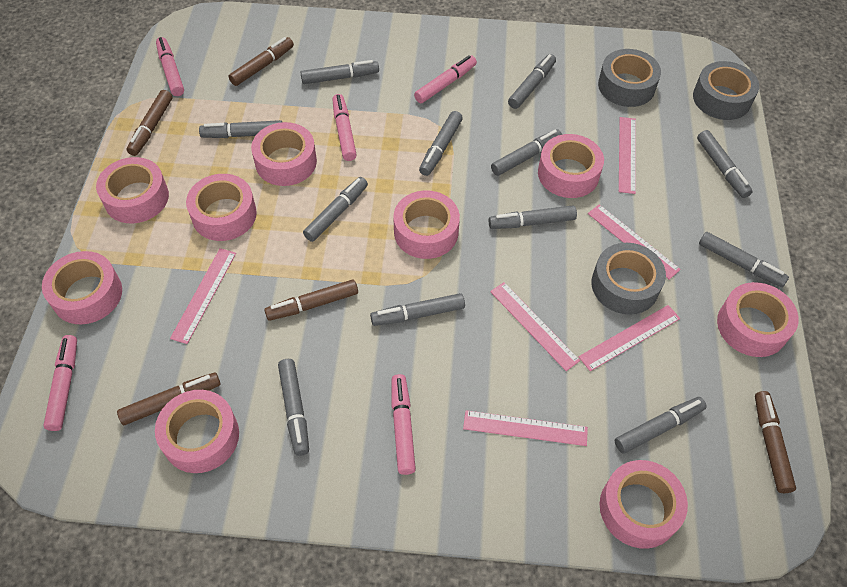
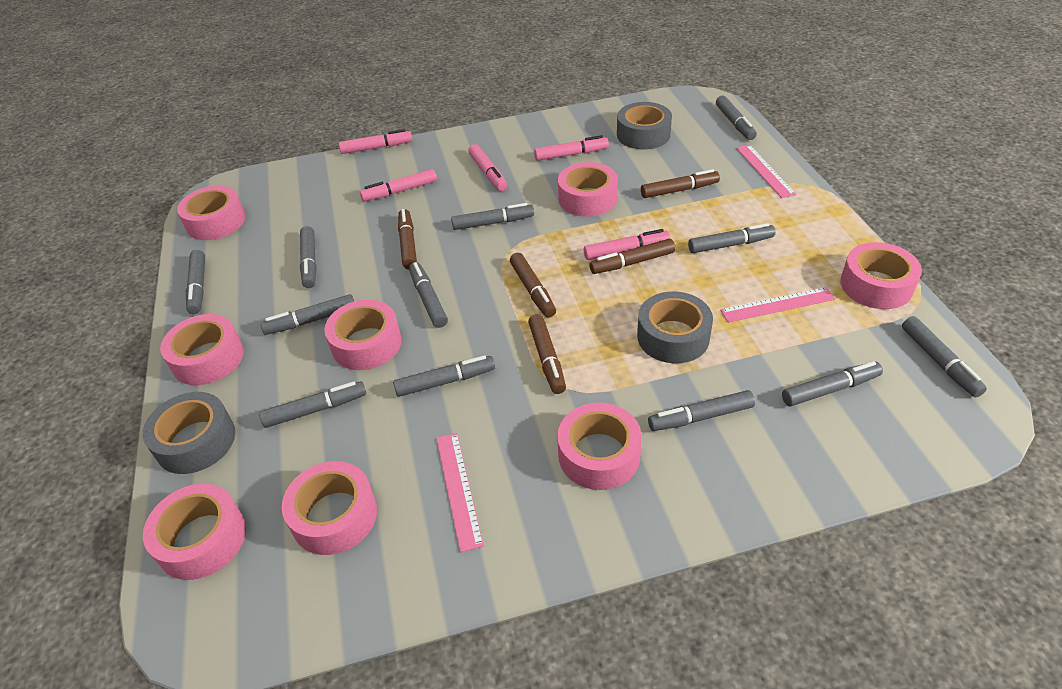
pink ruler: [170,248,236,344] [463,410,588,446] [490,282,580,371] [579,305,680,371] [588,204,681,279] [619,117,636,194] = 6 -> [436,433,484,552] [720,287,835,323] [736,145,796,198] = 3
pink tape: [42,251,122,324] [96,157,169,223] [155,390,239,473] [186,174,257,241] [251,122,317,186] [393,190,460,259] [538,134,604,198] [600,460,688,549] [717,282,799,357] = 9 -> [143,483,246,580] [160,314,244,385] [177,186,245,240] [282,461,377,555] [324,300,402,370] [557,403,642,490] [558,162,618,217] [840,242,922,309] = 8

